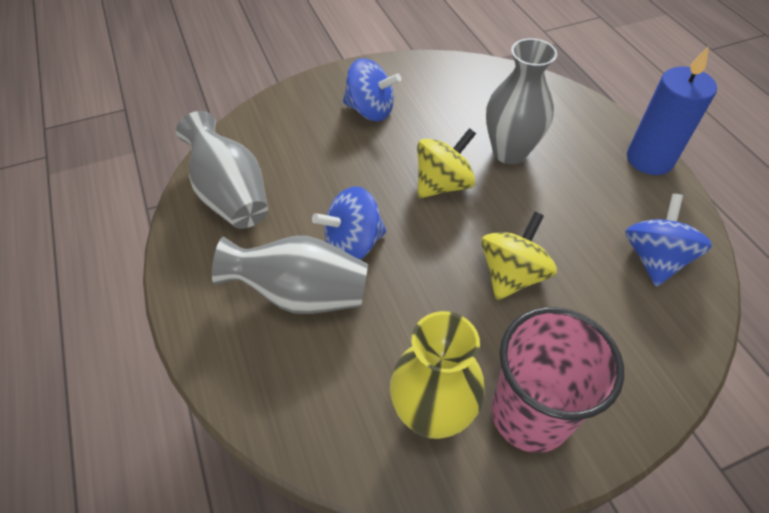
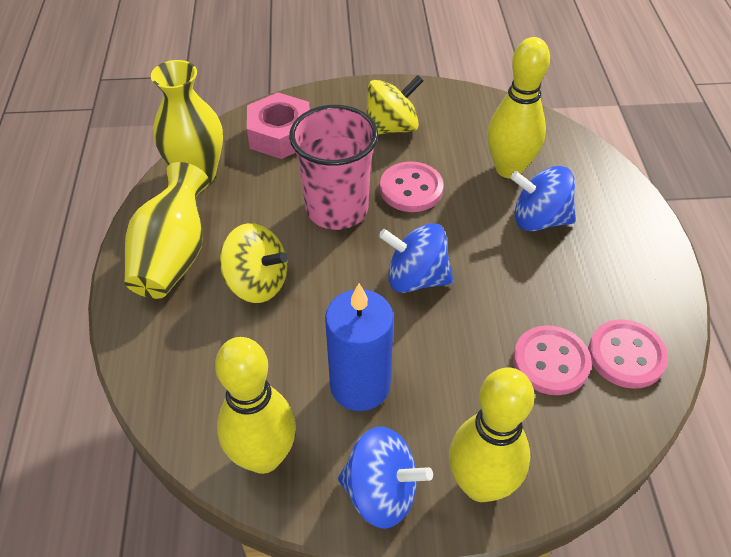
grey vase: [176,111,268,229] [212,236,368,314] [486,38,557,164] = 3 -> none = 0
pink button: none = 0 -> [380,161,444,212] [513,325,592,395] [588,319,668,389] = 3
pink nut: none = 0 -> [247,92,310,159] = 1
yellow bowling pin: none = 0 -> [215,337,296,474] [449,368,535,502] [487,37,550,178] = 3
yellow vase: [390,311,485,439] = 1 -> [124,162,209,299] [151,60,223,183] = 2

